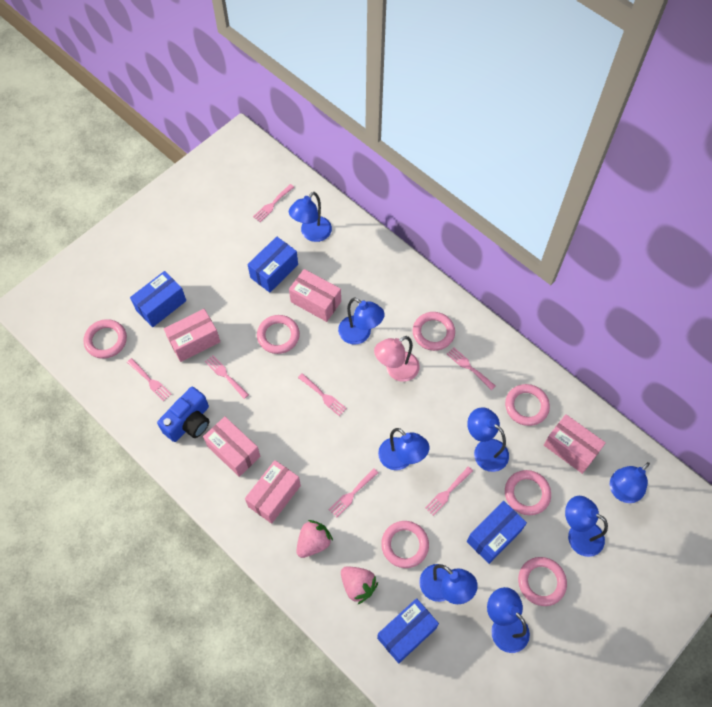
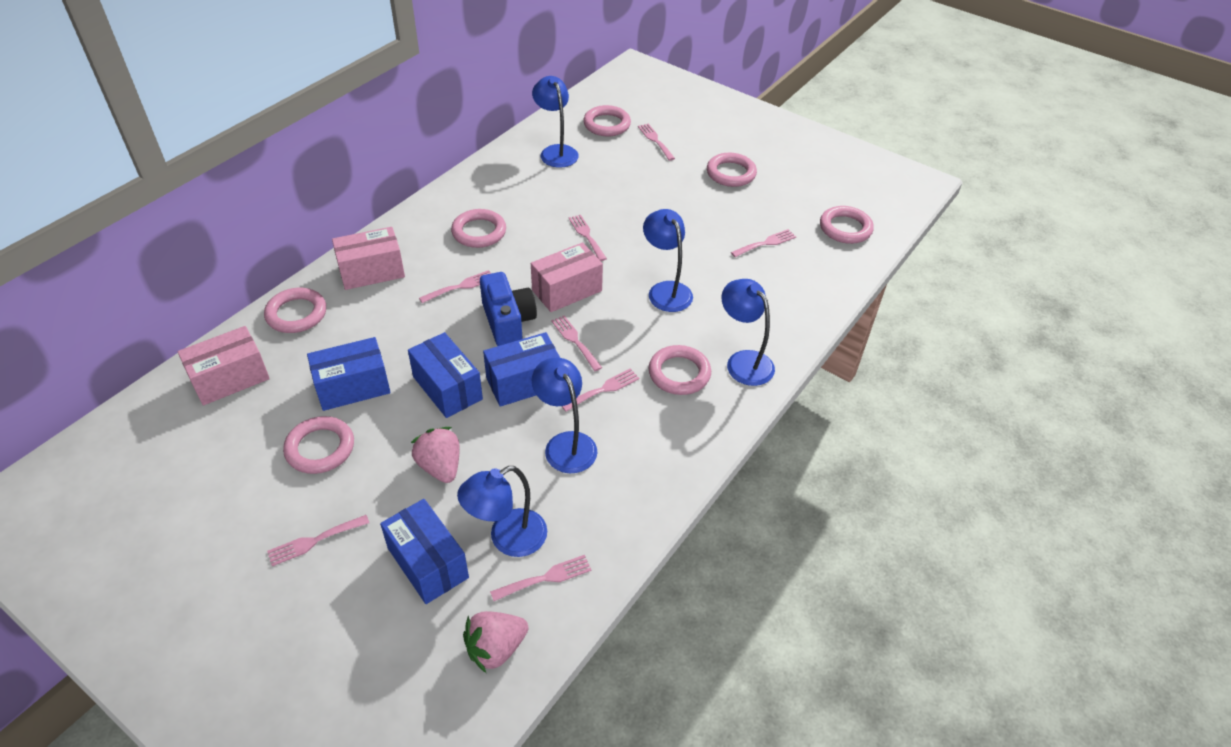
blue lamp: [289,192,332,242] [338,297,385,345] [378,428,429,470] [419,564,478,604] [467,407,509,472] [487,587,530,653] [565,496,608,557] [610,462,650,503] = 8 -> [457,466,547,557] [532,76,579,168] [532,358,598,473] [643,209,693,312] [721,279,775,386] = 5
pink box: [164,309,220,362] [203,416,261,477] [245,460,301,524] [289,269,341,322] [544,414,606,474] = 5 -> [177,326,270,406] [332,227,405,290] [531,242,603,312] = 3
pink fork: [127,358,172,402] [205,355,249,399] [253,184,294,222] [298,373,347,416] [329,468,379,518] [425,467,473,516] [447,347,495,390] = 7 -> [267,515,369,566] [419,270,491,303] [490,555,592,601] [551,316,602,371] [561,368,639,412] [568,215,607,261] [638,124,675,161] [731,229,796,257] = 8
pink lamp: [374,336,420,382] = 1 -> none = 0

